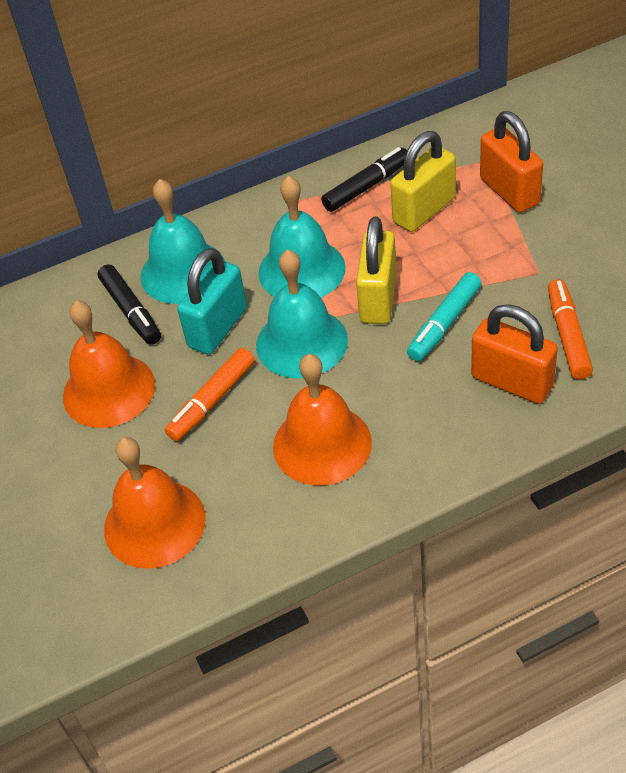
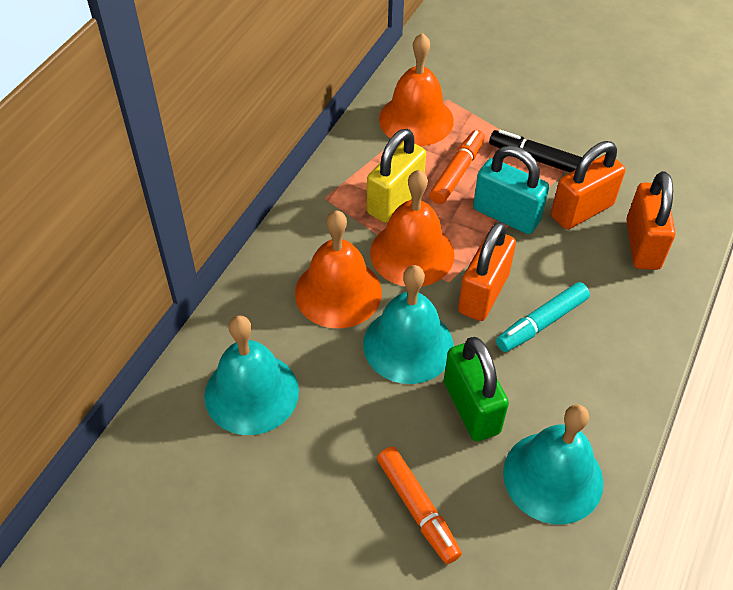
black marker: [98,265,161,345] [321,147,407,212] = 2 -> [489,130,582,172] = 1
green padlock: none = 0 -> [444,337,509,442] = 1
orange padlock: [471,304,558,404] [480,111,543,213] = 2 -> [458,222,516,321] [551,141,626,229] [626,171,676,270] = 3
yellow padlock: [356,217,397,324] [390,131,456,232] = 2 -> [367,129,426,223] = 1

